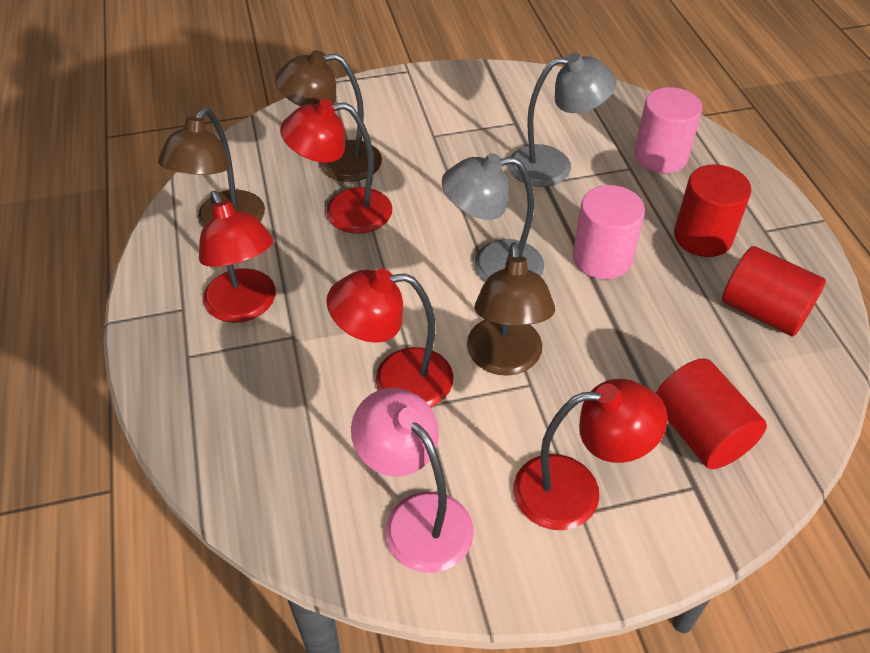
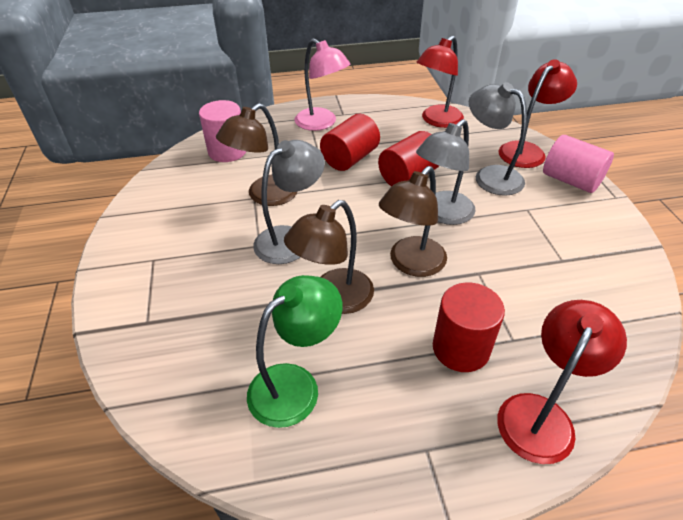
green lamp: none = 0 -> [247,275,343,428] = 1
grey lamp: [442,153,544,282] [508,53,617,187] = 2 -> [253,140,325,264] [416,119,476,225] [469,82,527,196] = 3
red lamp: [199,191,276,323] [280,99,392,234] [326,269,453,407] [514,379,668,530] = 4 -> [416,36,464,128] [497,300,627,464] [499,59,577,168] = 3

